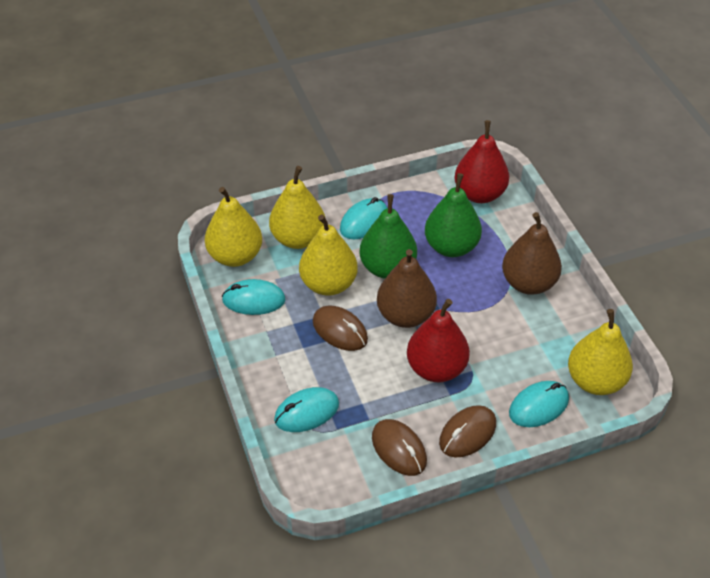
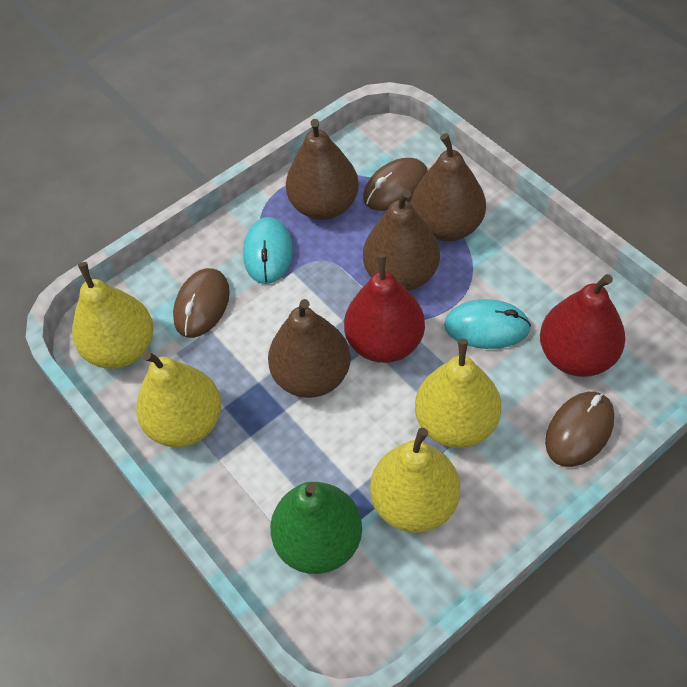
brown pear: [377,249,437,328] [502,212,562,295] = 2 -> [268,299,351,398] [286,119,359,220] [363,189,440,291] [411,133,486,242] = 4
green pear: [359,194,417,279] [425,173,482,257] = 2 -> [270,482,362,574] = 1
turquoise mouse: [222,279,286,315] [274,387,339,432] [340,197,387,240] [509,381,569,427] = 4 -> [243,217,293,284] [444,299,531,349] = 2

